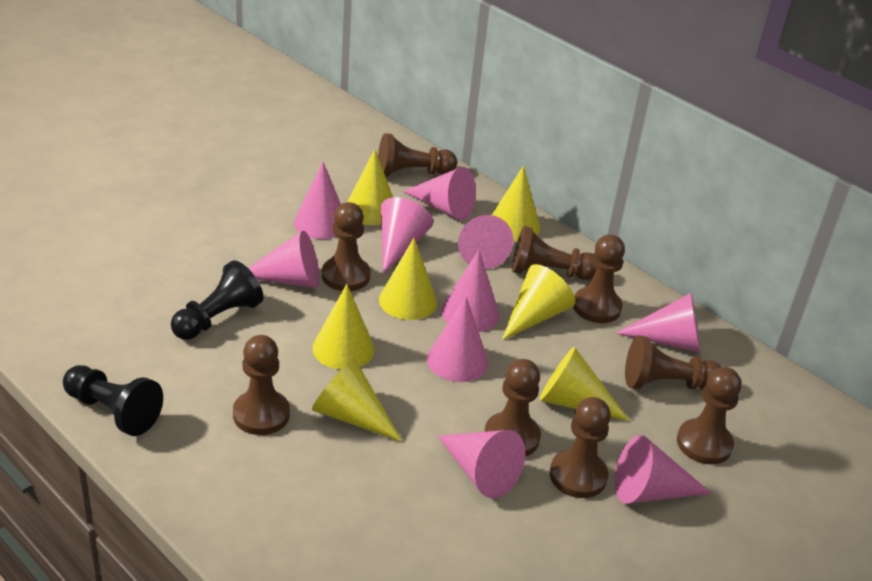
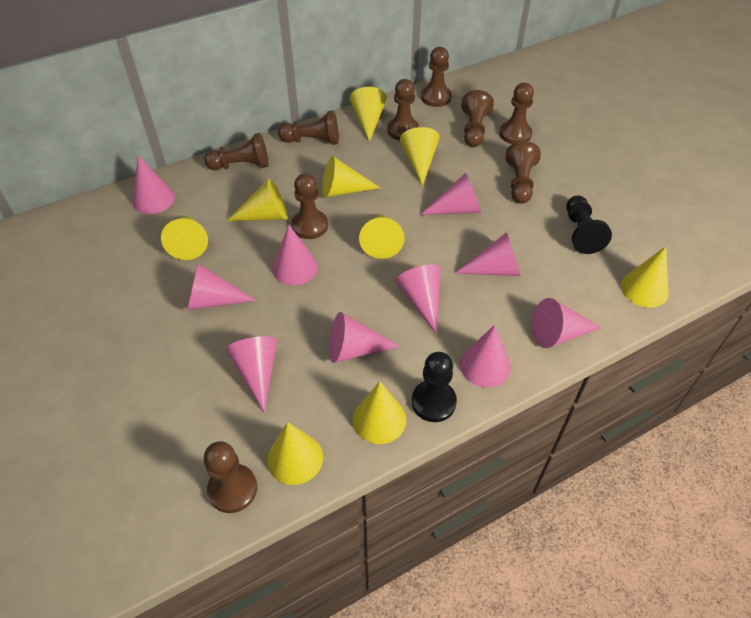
yellow cone: [312,359,403,442] [313,284,375,370] [347,149,393,225] [379,238,437,320] [492,166,540,242] [502,264,575,340] [539,347,630,421] = 7 -> [161,215,208,260] [227,179,288,221] [267,422,323,485] [322,156,380,198] [349,87,387,142] [353,381,406,444] [359,214,405,259] [400,127,440,186] [621,246,669,308] = 9

